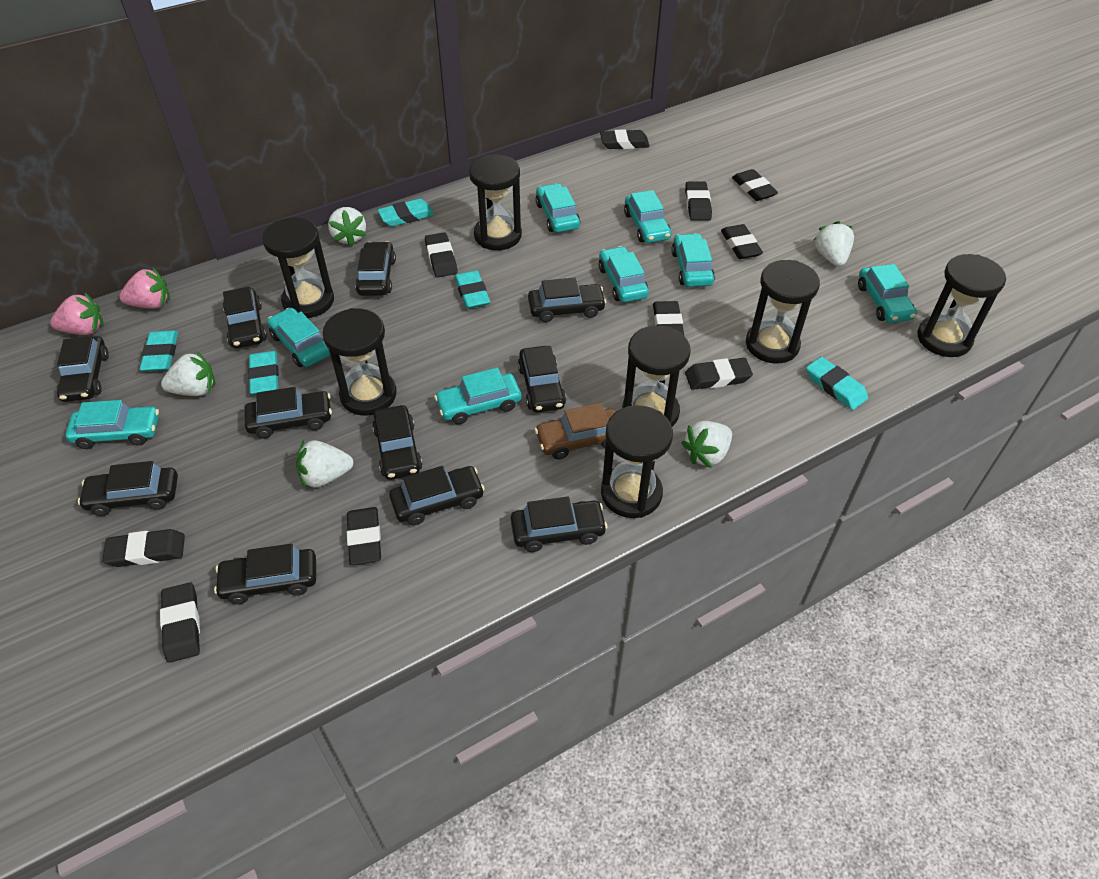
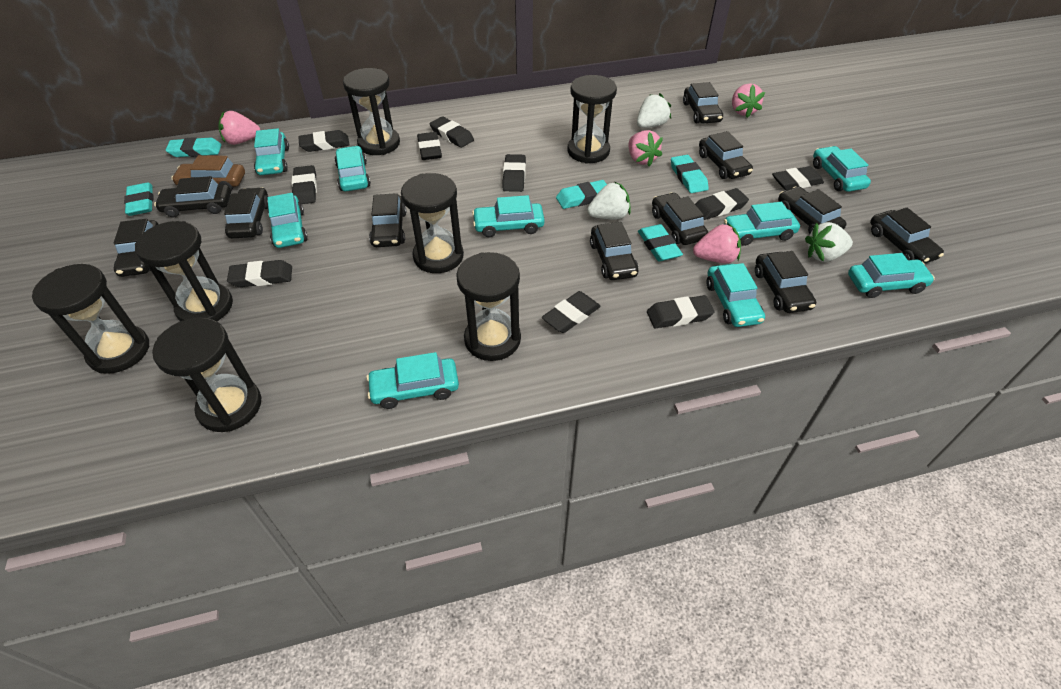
pink strawberry: [50,293,104,335] [119,268,170,309] = 2 -> [218,111,260,145] [629,130,663,166] [693,223,741,263] [732,83,765,118] = 4
turquoise car: [65,400,159,449] [267,308,330,367] [434,368,522,424] [536,183,580,233] [598,246,649,302] [624,190,671,243] [671,233,715,287] [858,264,917,323] = 8 -> [254,128,289,175] [267,193,308,248] [334,146,371,191] [367,352,459,409] [472,195,545,237] [706,263,765,327] [724,202,800,246] [813,146,871,192] [848,253,935,298] = 9
white strawberry: [161,352,215,396] [296,440,354,488] [328,207,367,246] [681,421,732,468] [814,221,854,266] = 5 -> [587,181,631,219] [637,93,671,128] [805,222,853,262] = 3

